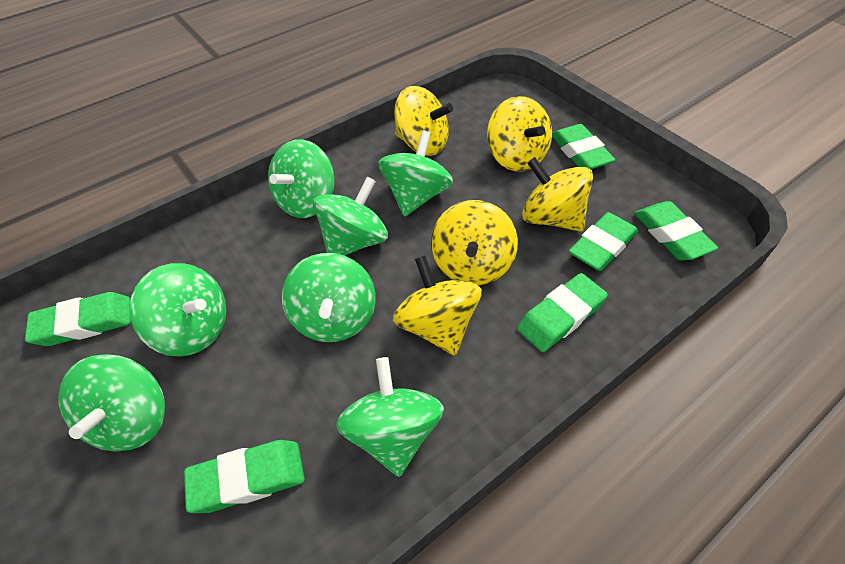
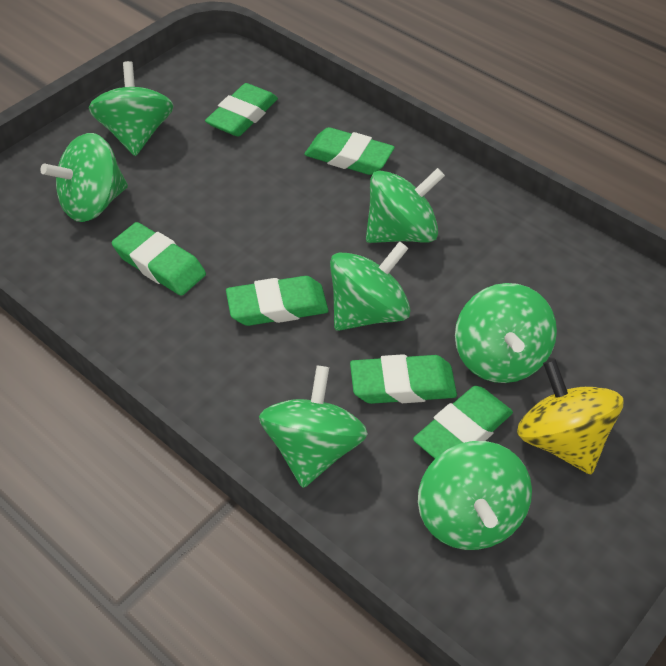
yellow spinning top: [393,255,482,355] [395,86,453,156] [431,200,518,285] [487,96,552,171] [522,157,593,232] = 5 -> [517,359,623,474] = 1

